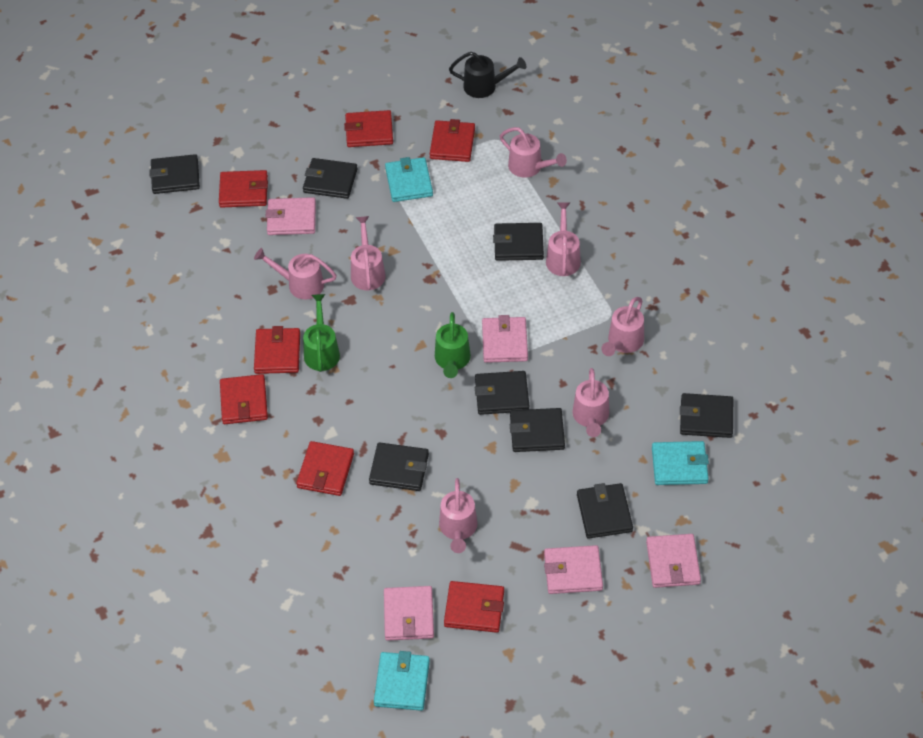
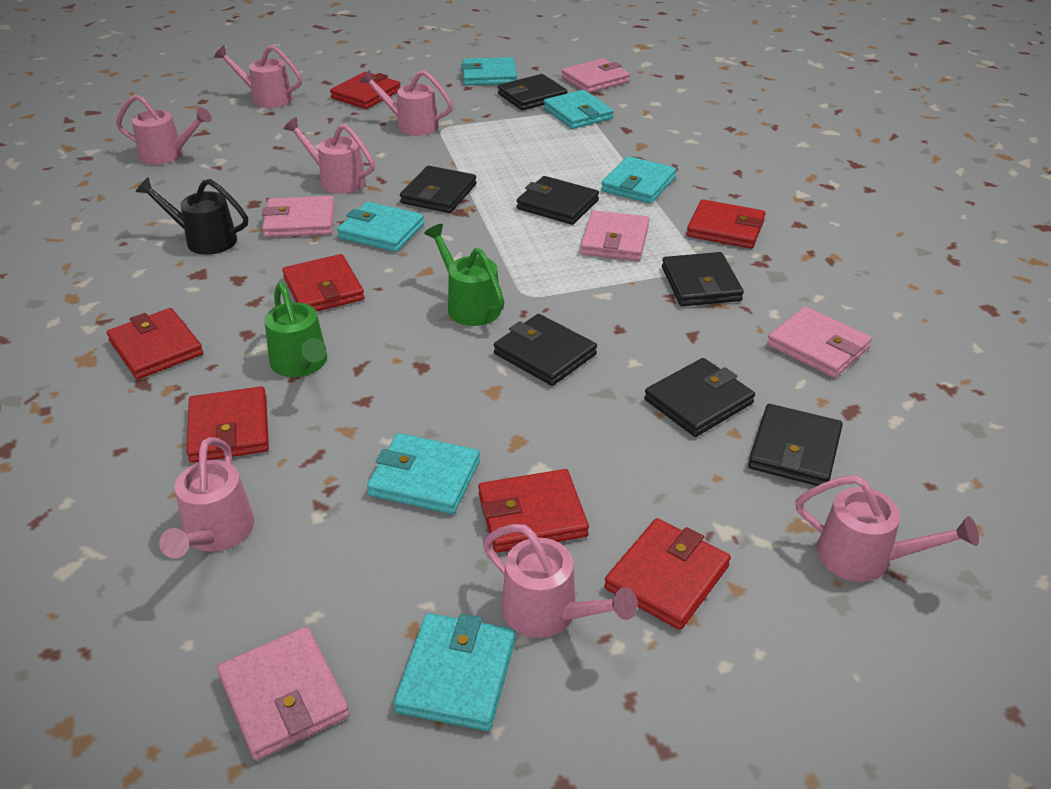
black wallet: [149,154,200,194] [303,158,358,199] [369,442,429,491] [475,371,530,415] [493,223,544,261] [510,408,565,452] [577,483,633,539] [680,393,733,438] = 8 -> [400,166,477,213] [494,314,597,386] [498,74,568,110] [517,176,599,225] [644,358,755,437] [662,252,744,307] [748,404,843,486] = 7
turquoise wallet: [374,651,430,711] [385,157,433,202] [652,441,709,485] = 3 -> [337,202,424,252] [367,433,480,514] [394,613,516,731] [461,57,517,85] [543,90,613,129] [601,156,676,204] = 6

